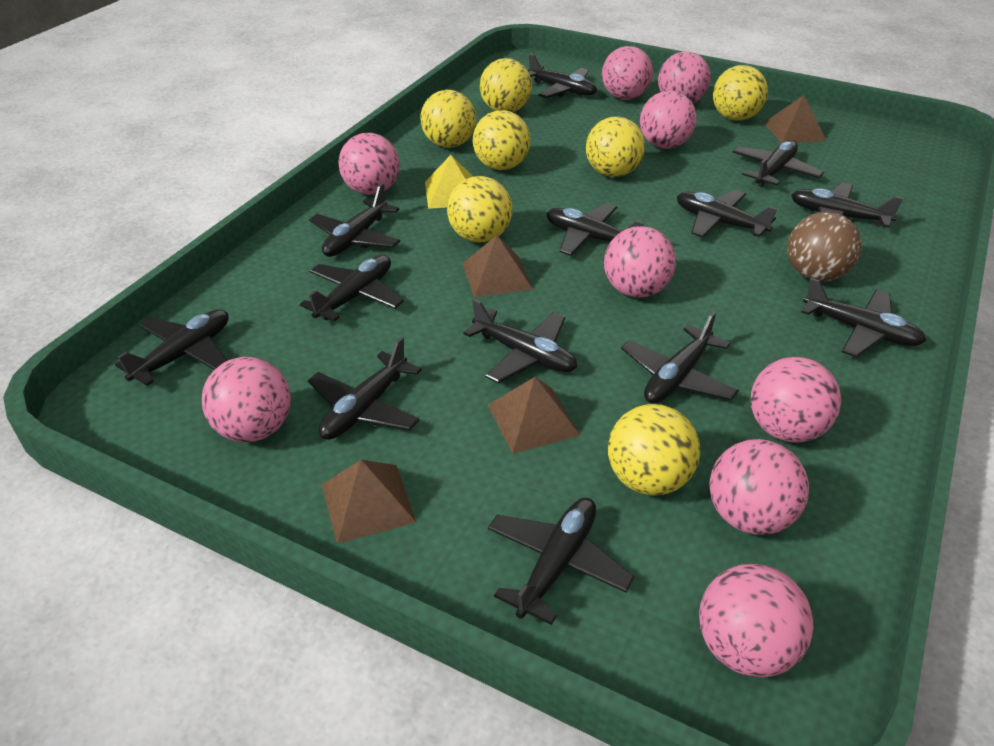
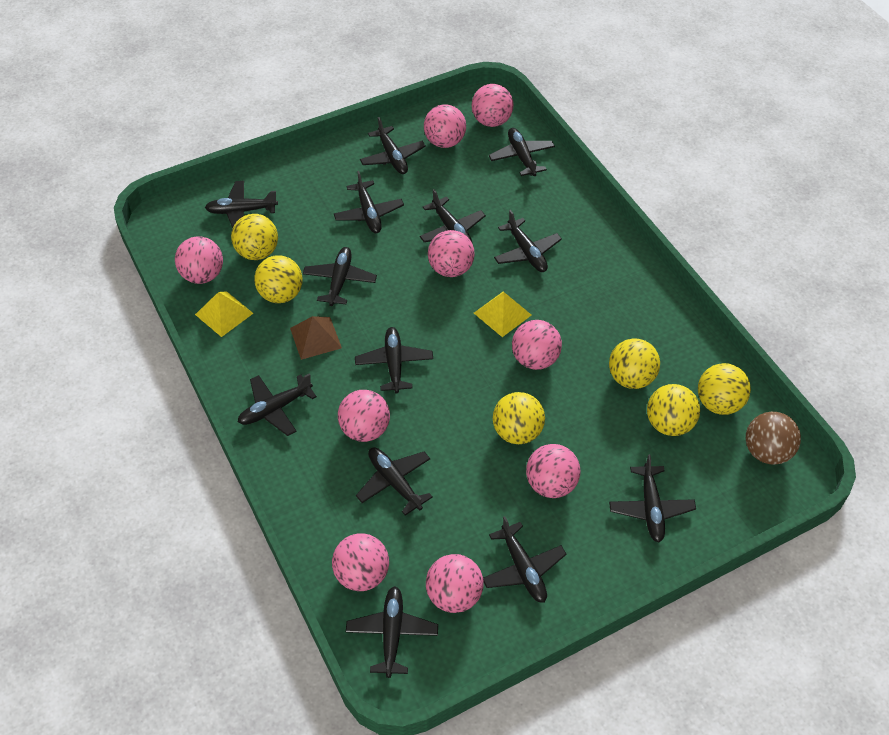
brown pyramid: [322,460,416,544] [462,235,533,298] [488,377,580,454] [764,95,827,144] = 4 -> [290,316,342,360] = 1
yellow ball: [421,90,476,148] [447,176,512,243] [473,110,530,170] [480,58,532,112] [586,117,645,177] [608,404,700,495] [713,65,768,121] = 7 -> [231,214,278,260] [254,255,303,303] [493,392,545,444] [609,338,660,389] [647,384,700,436] [698,363,751,415] = 6
yellow pyramid: [425,155,473,209] = 1 -> [195,291,253,337] [474,292,531,337] = 2

